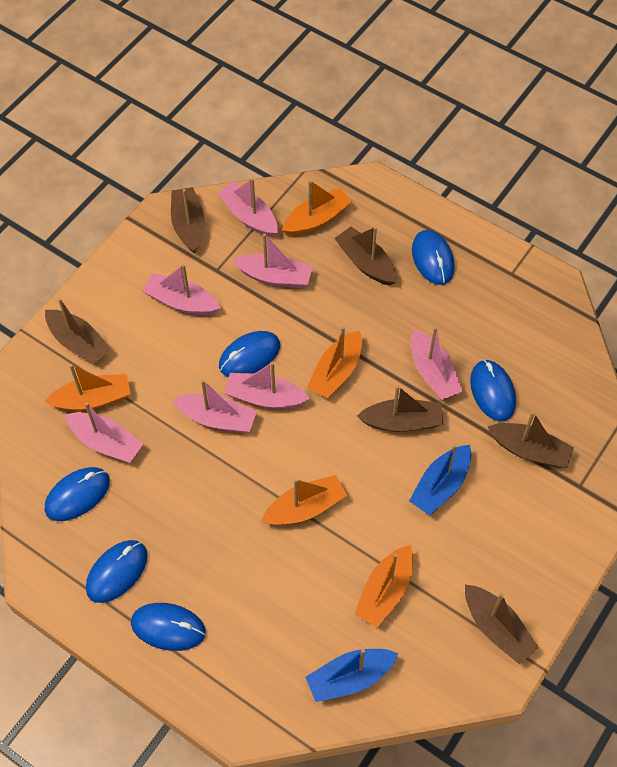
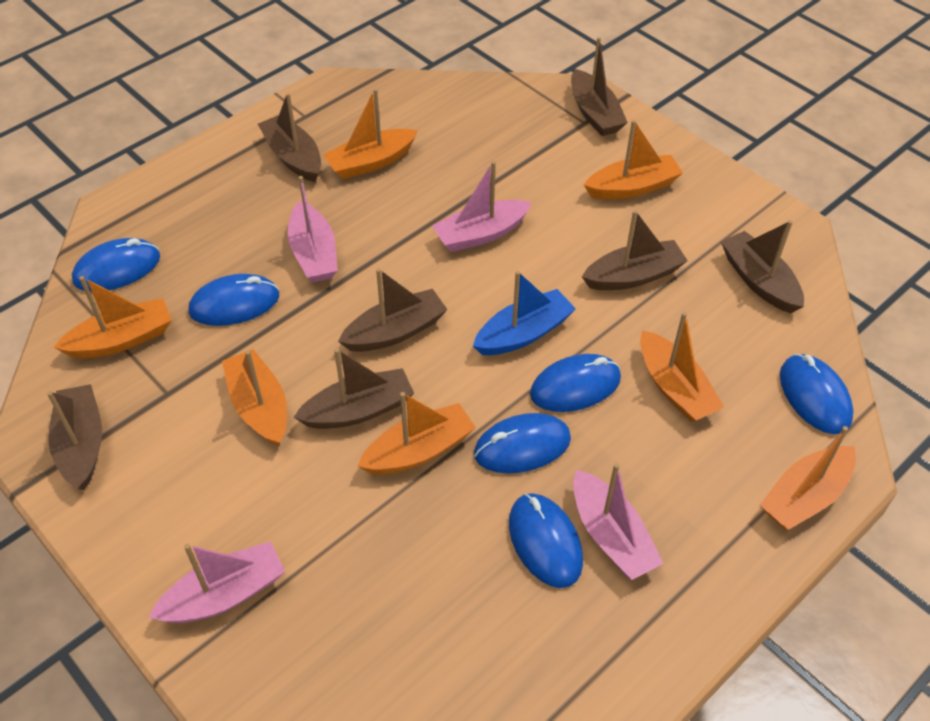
blue boat: [305,649,399,702] [409,444,471,516] = 2 -> [473,271,576,355] = 1
brown boat: [45,298,111,364] [171,187,205,253] [334,227,396,286] [357,386,443,432] [465,584,539,664] [488,412,574,468] = 6 -> [47,384,102,490] [258,93,321,182] [294,348,414,429] [338,268,448,352] [571,37,628,136] [582,210,688,290] [721,220,804,313] = 7
orange boat: [44,364,130,411] [261,475,347,525] [282,180,352,236] [307,326,362,398] [355,545,413,627] = 5 -> [53,276,172,358] [222,349,287,446] [323,88,417,179] [358,392,476,475] [584,120,683,199] [640,312,724,422] [760,426,856,530] = 7
pink boat: [65,402,144,463] [142,264,220,315] [172,379,257,433] [217,178,278,237] [224,362,310,409] [232,233,313,288] [411,327,463,400] = 7 -> [148,541,285,623] [288,176,338,283] [432,161,532,252] [573,463,664,580] = 4

